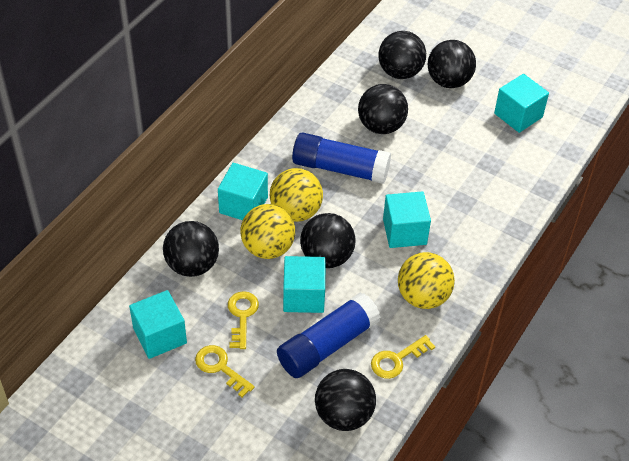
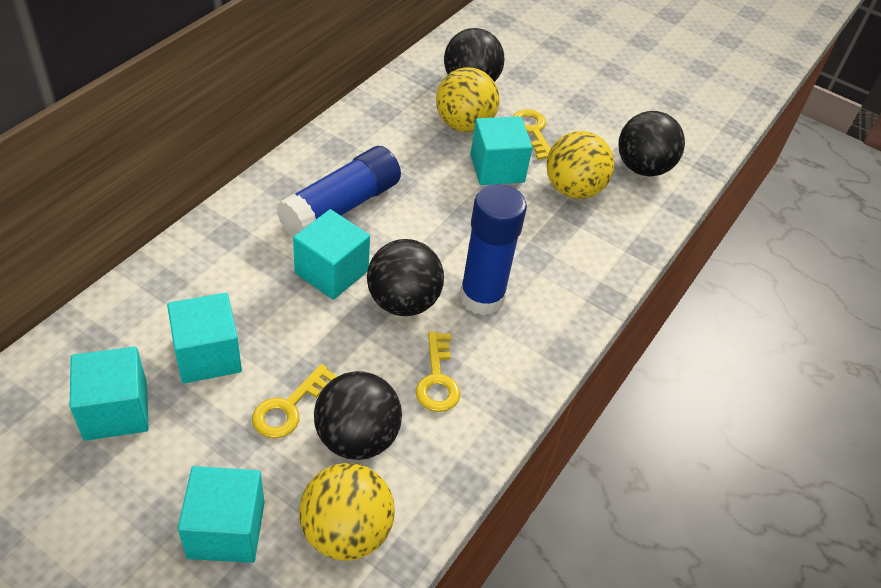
black ball: [163,221,219,277] [300,213,355,268] [315,369,376,431] [358,84,408,134] [378,31,426,79] [428,40,476,88] = 6 -> [314,371,402,460] [367,239,444,316] [444,28,504,82] [618,111,685,177] = 4

